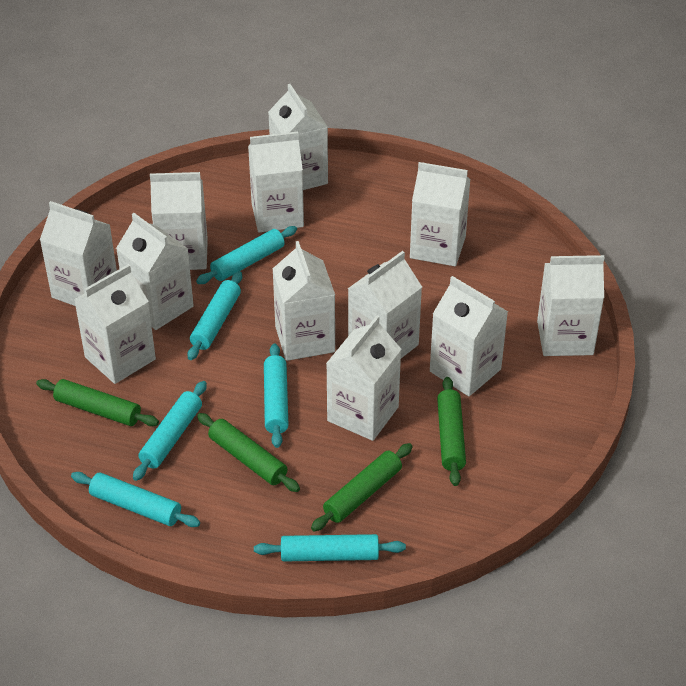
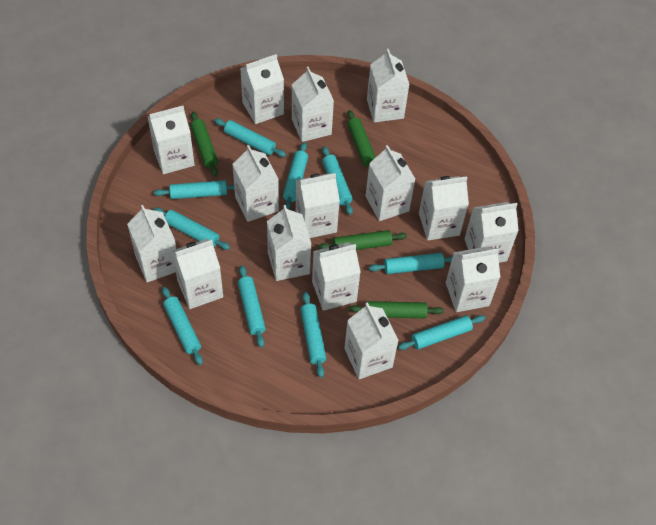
turquoise rolling pin: [71,472,200,527] [133,381,207,481] [187,271,242,360] [196,226,297,284] [254,534,406,562] [264,344,288,448] = 6 -> [154,180,235,199] [154,208,230,250] [162,287,203,365] [214,118,286,157] [238,265,266,347] [283,142,308,210] [300,292,326,378] [322,146,353,215] [369,253,453,274] [398,315,485,350] = 10
white carton: [40,201,117,306] [74,264,156,384] [116,213,194,330] [150,172,208,270] [248,132,304,232] [268,84,328,190] [273,241,335,361] [326,316,401,441] [348,251,422,358] [410,162,470,266] [430,276,508,396] [537,255,605,356] = 12 -> [127,205,176,282] [147,106,195,174] [172,239,223,309] [232,145,279,222] [240,54,284,124] [267,205,311,281] [292,67,334,142] [296,173,340,238] [312,242,361,311] [344,302,399,379] [366,145,416,221] [367,49,410,122] [419,176,469,240] [446,246,500,312] [464,202,519,263] = 15

